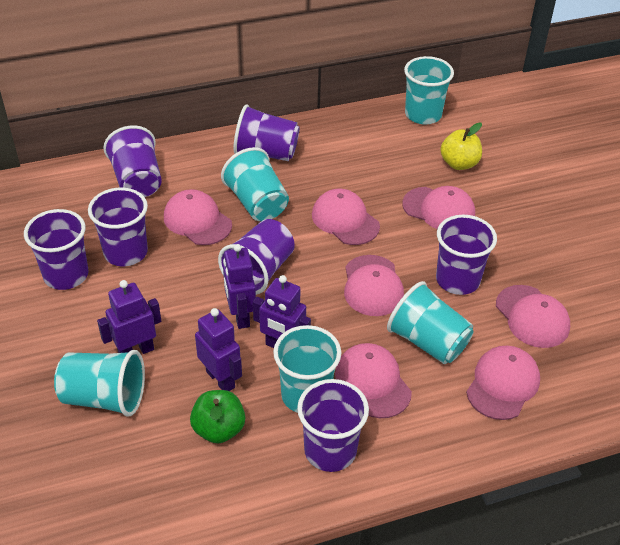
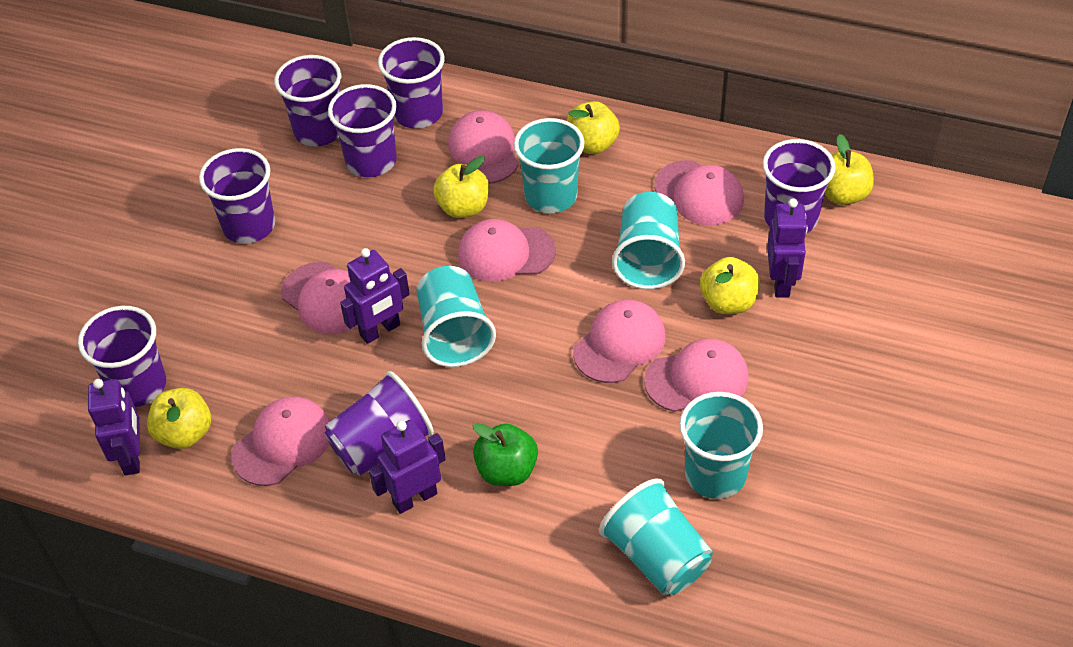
yellow apple: [440,123,482,170] = 1 -> [147,388,211,449] [433,156,489,218] [567,101,620,154] [700,257,760,314] [825,134,874,205] = 5

